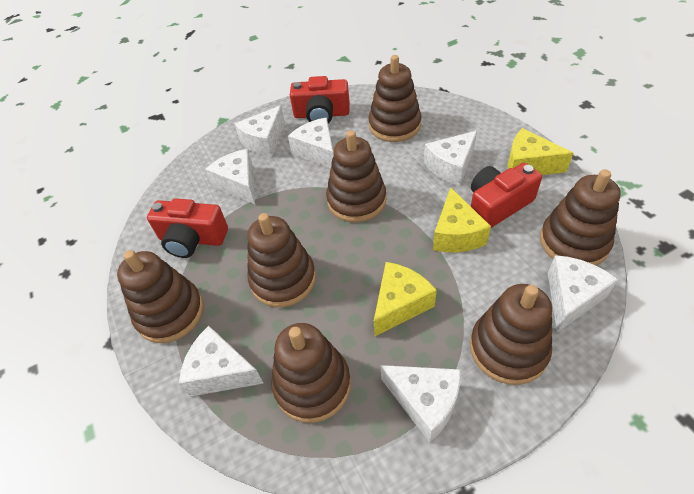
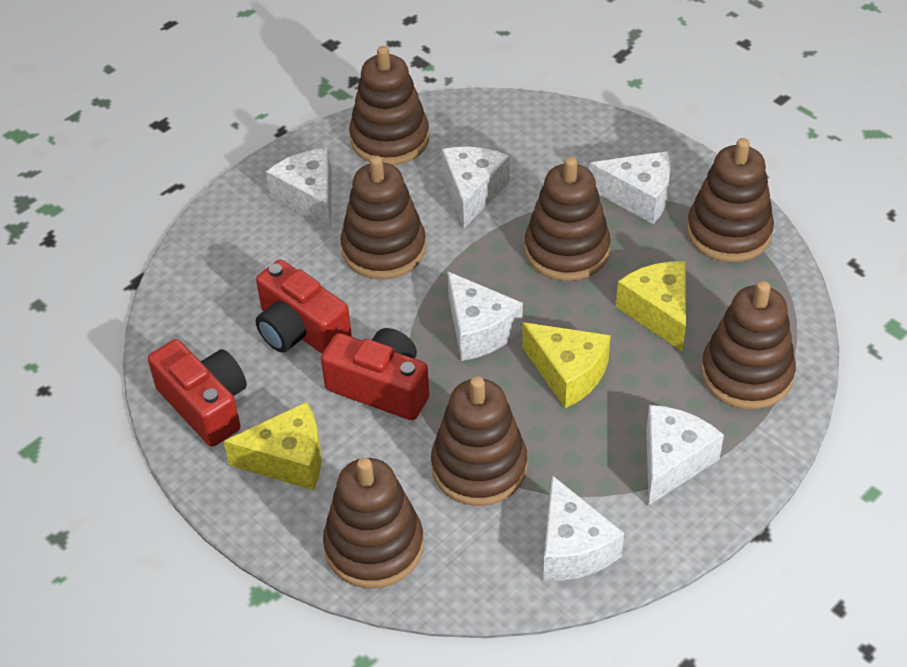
white cheese: [179,326,264,397] [205,149,255,204] [235,105,285,156] [288,118,334,168] [380,365,461,443] [424,131,477,186] [548,255,618,332] = 7 -> [266,148,332,230] [442,147,510,228] [447,271,523,361] [543,475,624,581] [589,151,671,224] [646,405,724,505] = 6

